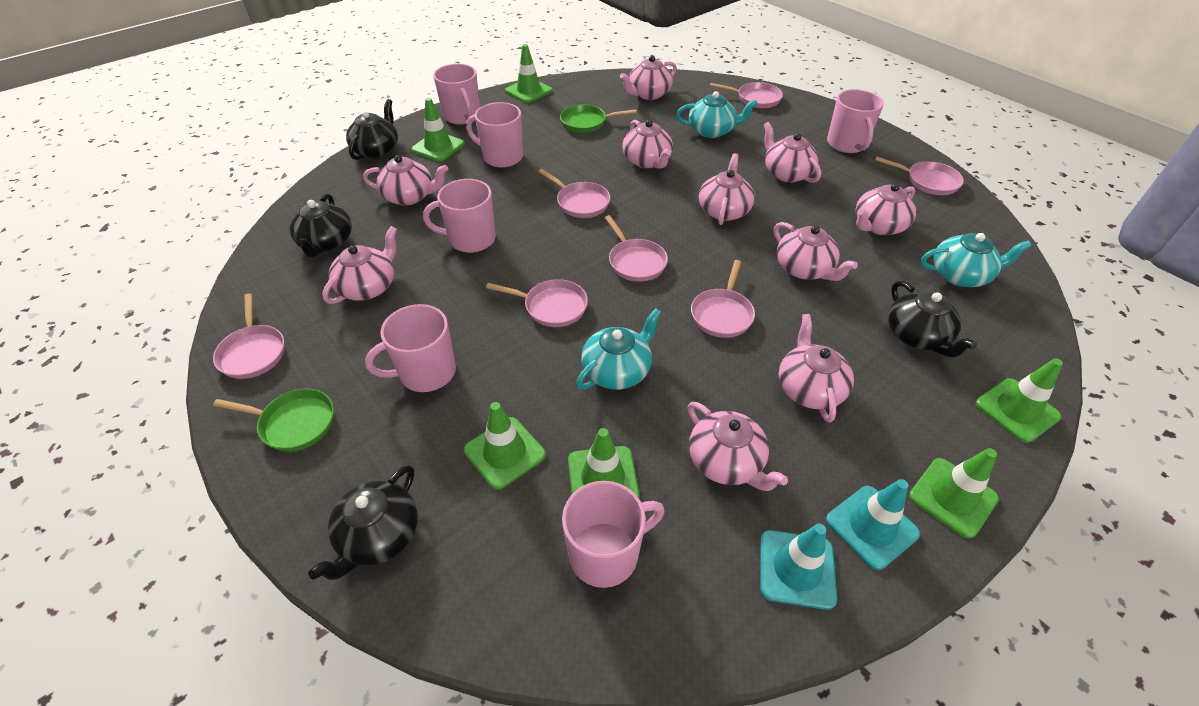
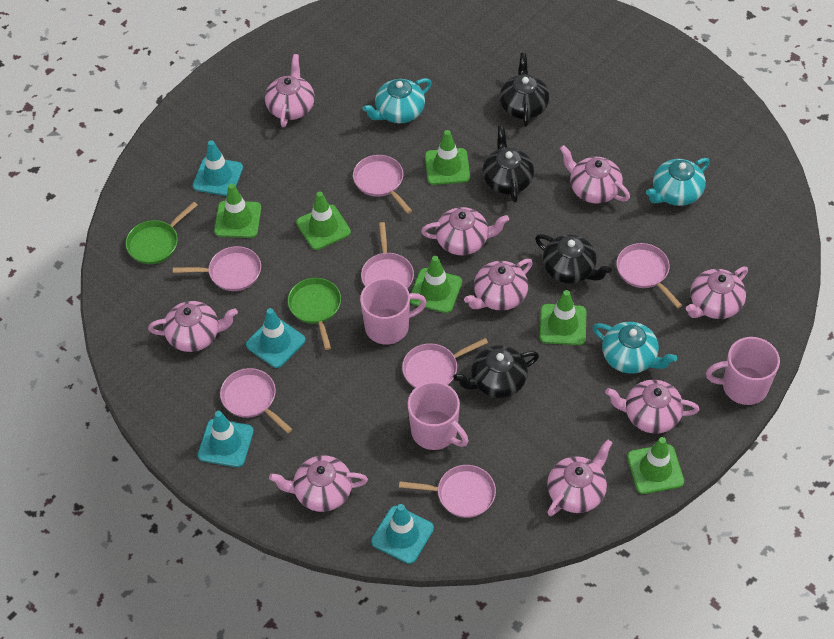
pink mug: [365,304,456,392] [423,179,496,253] [433,64,480,125] [466,102,523,168] [562,481,665,588] [827,89,884,153] = 6 -> [360,278,427,345] [408,381,468,450] [706,337,780,405] = 3
pink teapot: [322,226,397,304] [363,155,448,206] [620,55,677,100] [622,120,673,168] [688,402,788,491] [699,153,755,225] [764,122,821,183] [774,222,858,281] [779,314,854,423] [856,183,916,235] = 10 -> [148,301,238,352] [265,54,315,127] [269,455,368,512] [421,207,509,255] [464,259,533,311] [547,439,612,516] [560,145,630,204] [605,380,699,434] [686,267,748,319] = 9
turquoise traffic cone: [760,524,837,610] [826,479,920,570] = 2 -> [193,140,243,196] [198,411,254,467] [246,308,305,368] [371,504,434,564] = 4

